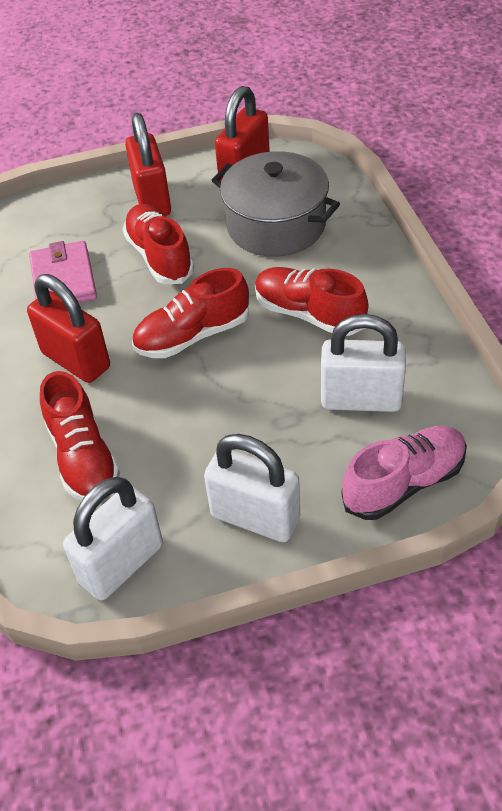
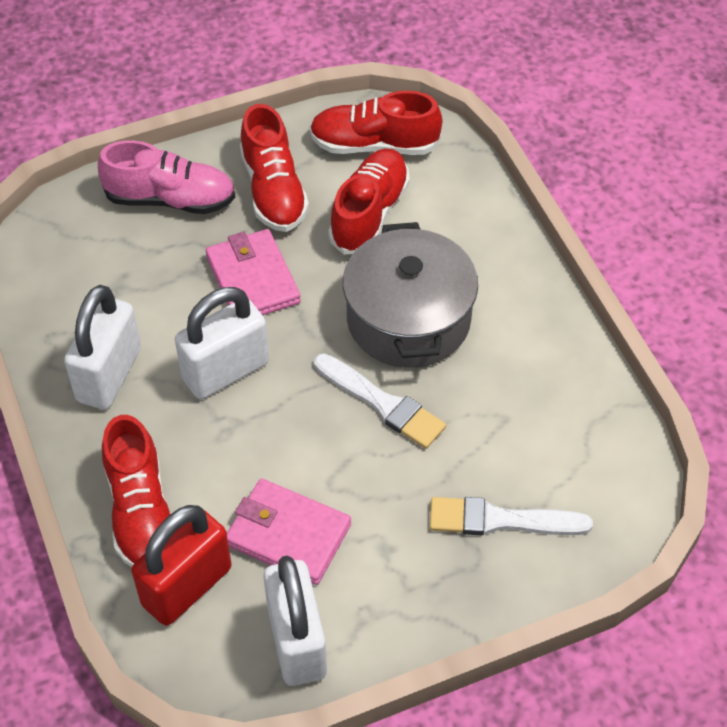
pink wallet: [29,241,97,303] = 1 -> [206,229,301,315] [227,478,351,585] = 2
red padlock: [27,274,110,383] [125,113,171,216] [215,86,270,181] = 3 -> [131,505,232,626] = 1
white brush: none = 0 -> [314,353,446,449] [430,497,593,535] = 2

